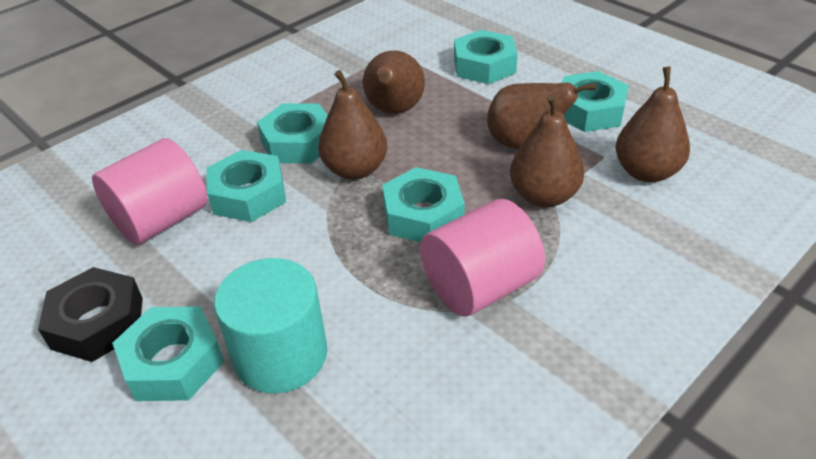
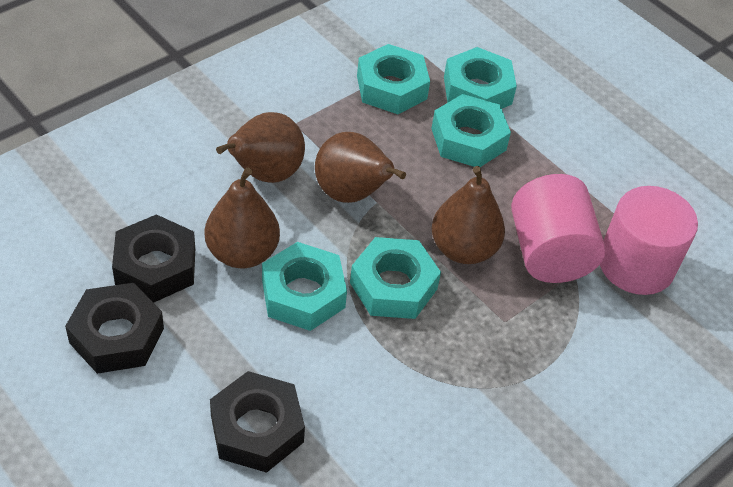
black nut: [38,267,143,362] = 1 -> [65,283,164,374] [112,214,195,303] [210,371,305,473] = 3
brown pear: [318,70,387,180] [363,50,425,114] [487,83,596,150] [510,94,584,207] [616,67,690,182] = 5 -> [205,168,280,268] [216,112,305,183] [315,132,406,203] [432,166,505,264] = 4
turquoise cylinder: [214,258,327,394] = 1 -> none = 0
turquoise nut: [112,306,224,401] [206,150,286,222] [257,103,328,164] [382,167,465,242] [454,30,518,84] [562,71,629,132] = 6 -> [262,242,347,331] [350,237,441,319] [357,44,430,114] [431,94,511,167] [444,47,517,109] = 5

